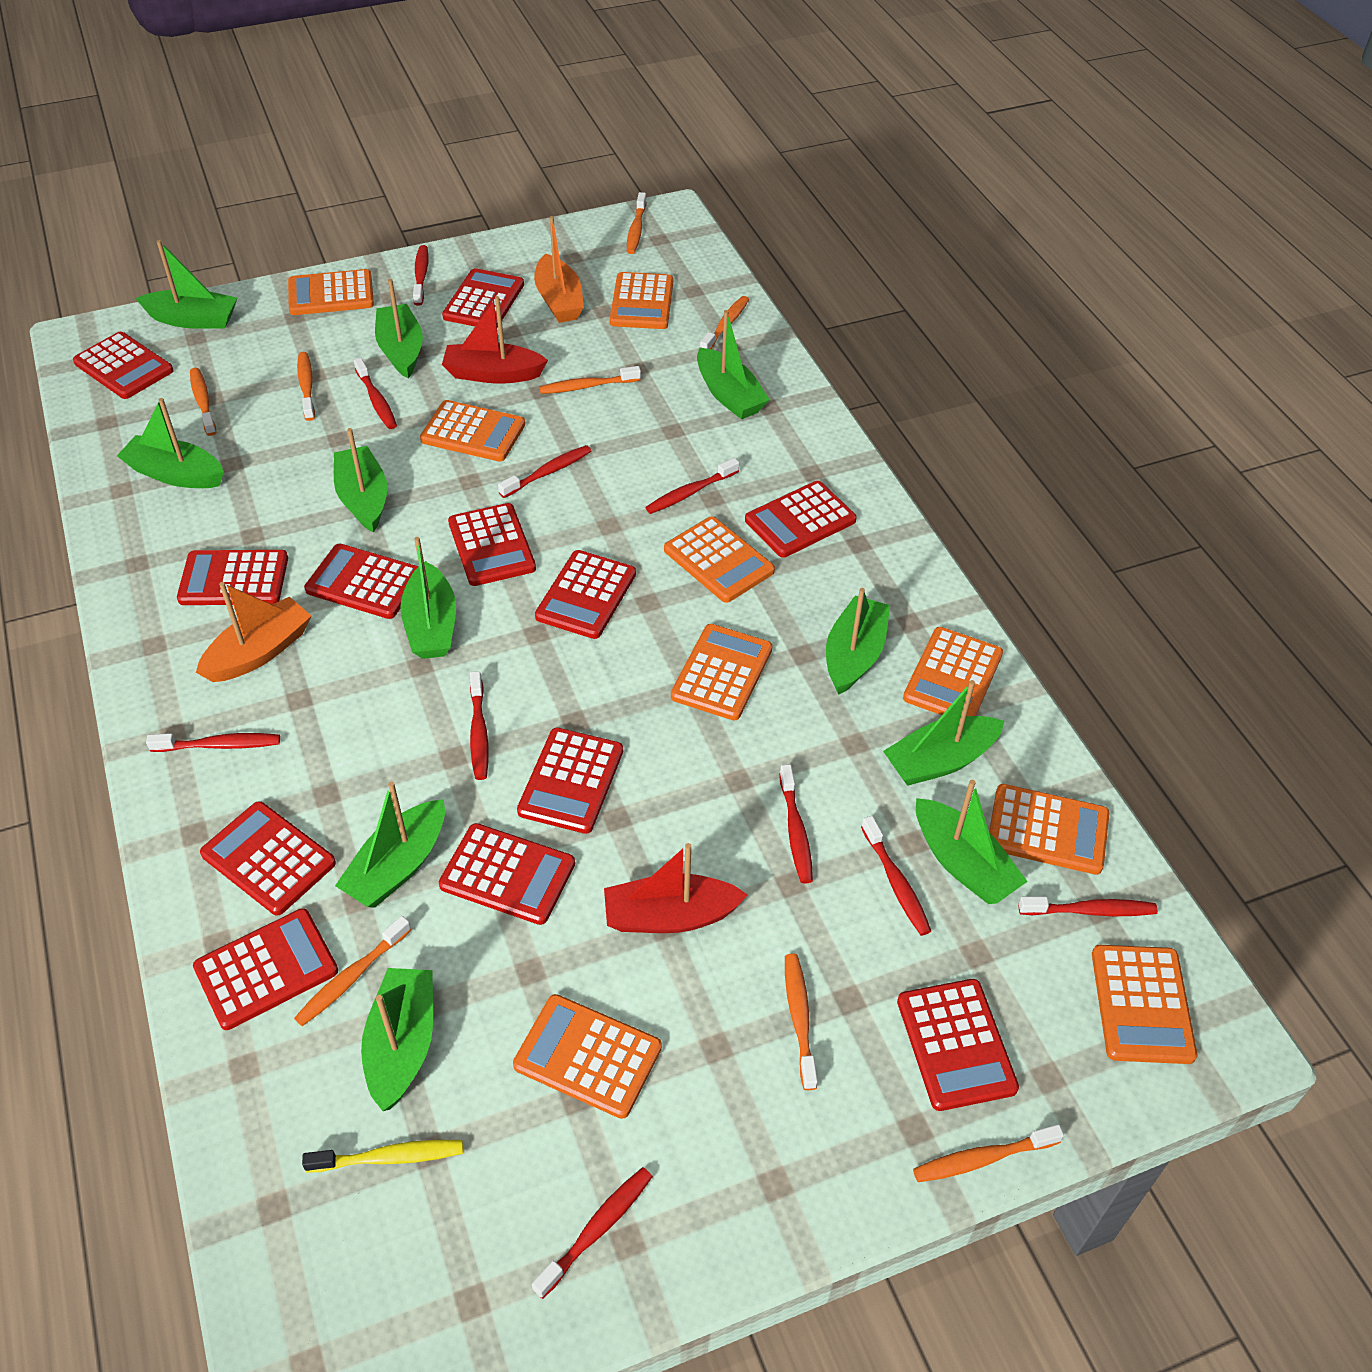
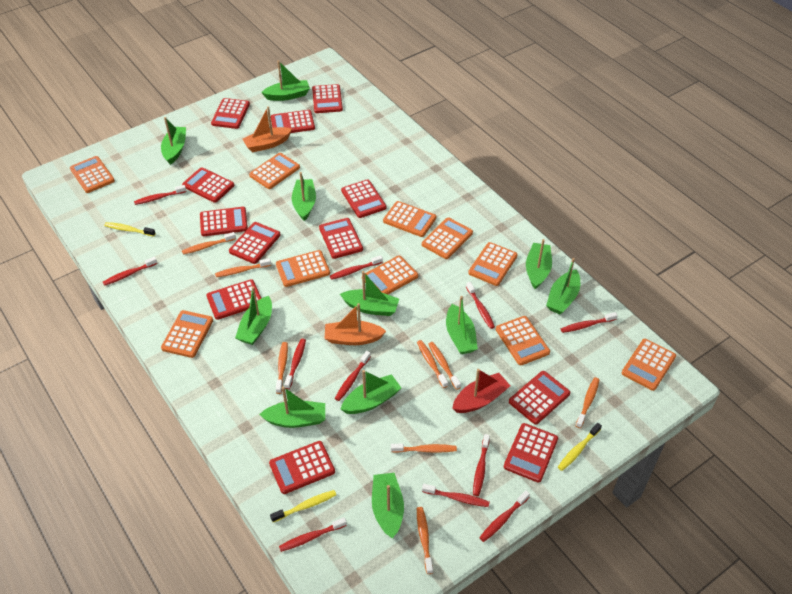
orange calculator: [288,269,374,315] [420,400,525,461] [513,994,662,1119] [610,272,673,329] [664,516,775,603] [671,624,773,720] [903,627,1003,716] [989,784,1109,875] [1092,945,1197,1064] = 9 -> [70,156,115,193] [161,310,213,358] [249,153,300,189] [276,250,330,287] [366,256,418,295] [383,201,436,237] [422,218,473,259] [468,242,518,286] [496,316,550,365] [622,339,676,391] = 10
red boat: [442,296,548,384] [604,843,748,933] = 2 -> [452,369,510,413] = 1
red toothbrush: [146,733,280,752] [354,358,397,429] [413,245,429,306] [470,671,489,780] [498,445,591,498] [532,1167,653,1299] [645,458,739,514] [779,764,813,884] [861,816,931,936] [1018,897,1158,916] = 10 -> [103,257,157,286] [134,185,186,205] [279,517,347,552] [284,338,306,389] [330,255,383,280] [335,351,371,401] [422,484,490,507] [466,282,495,329] [473,434,490,496] [479,491,530,542] [561,312,618,333] = 11
yellow toothbrush: [302,1140,463,1173] = 1 -> [104,222,156,237] [270,490,336,522] [558,423,602,471] = 3

